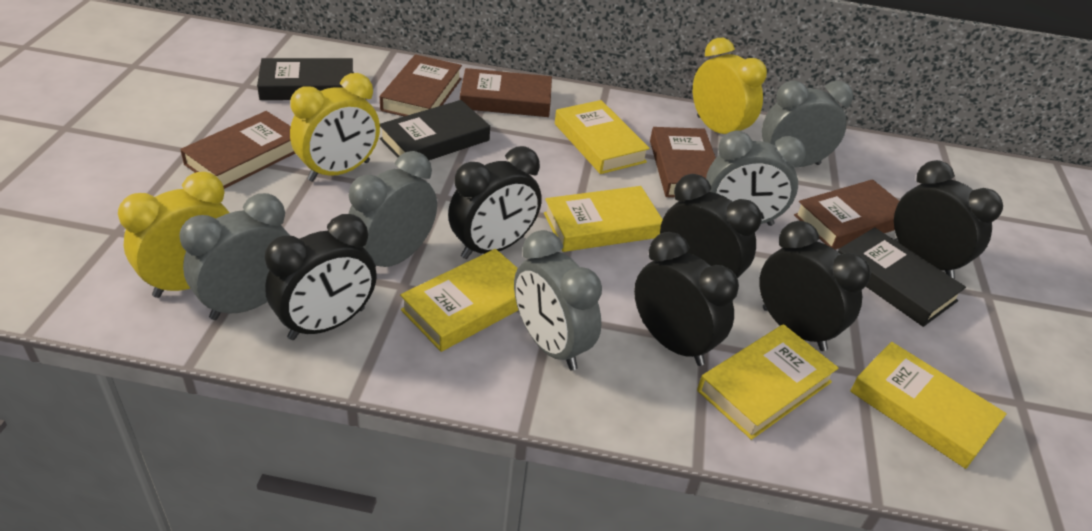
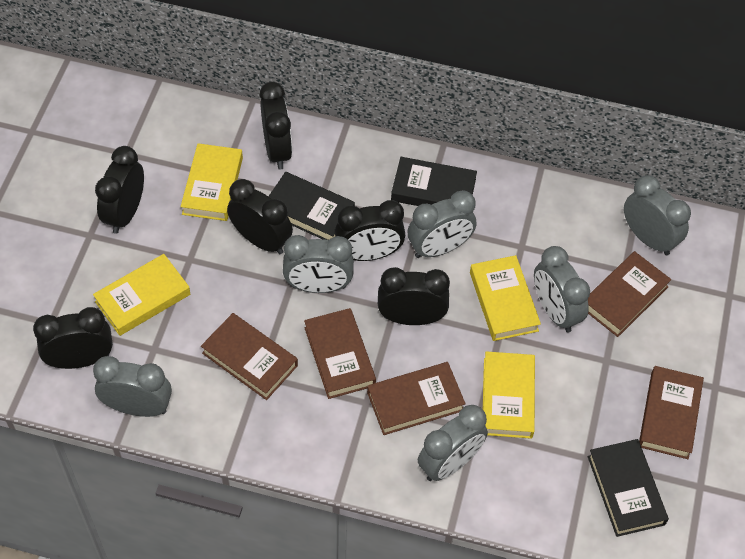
grey clock: [179,193,290,320] [348,151,437,267] [514,230,602,370] [706,131,806,226] [762,81,853,167] = 5 -> [93,356,172,417] [283,235,354,293] [408,190,476,258] [418,405,488,481] [534,246,590,333] [624,175,691,255] = 6
yellow book: [400,249,518,352] [544,186,663,252] [555,100,650,174] [697,324,838,440] [850,342,1007,469] = 5 -> [93,254,190,336] [181,143,243,221] [470,255,541,341] [483,351,535,439] = 4
yellow clock: [118,172,230,298] [290,73,380,182] [693,38,767,134] = 3 -> none = 0

